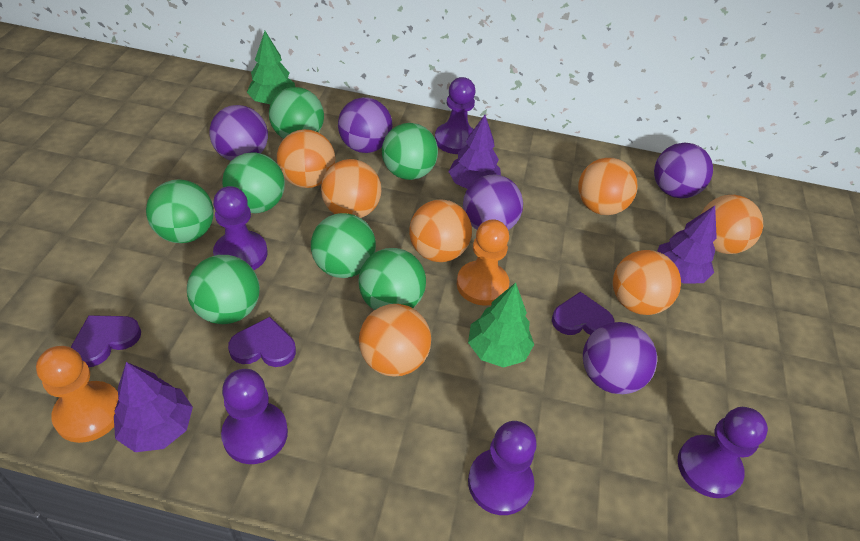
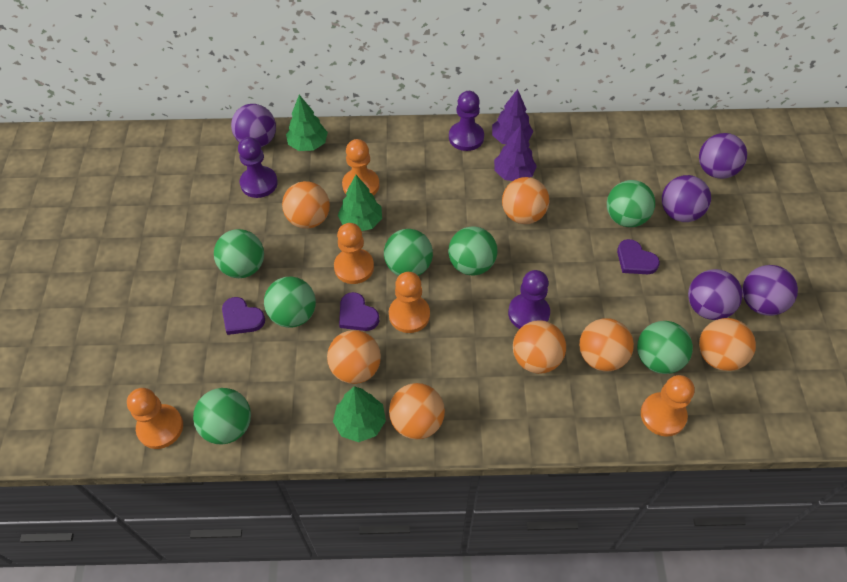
green tree: [247,31,295,104] [468,283,534,368] = 2 -> [286,95,328,151] [333,386,386,442] [338,175,382,231] = 3
orange pawn: [36,346,118,443] [457,219,509,306] = 2 -> [127,388,183,449] [334,223,374,284] [342,139,380,196] [389,272,430,333] [641,375,695,437] = 5
purple pawn: [213,186,268,270] [221,369,288,464] [435,77,476,154] [468,421,537,515] [678,407,768,498] = 5 -> [238,137,278,198] [449,91,484,151] [508,270,550,329] = 3
purple tree: [114,362,193,452] [448,115,501,189] [657,206,717,284] = 3 -> [492,89,533,145] [494,125,537,181] = 2

